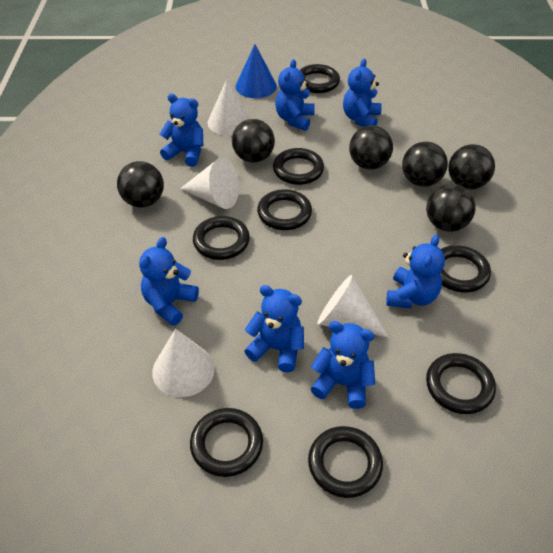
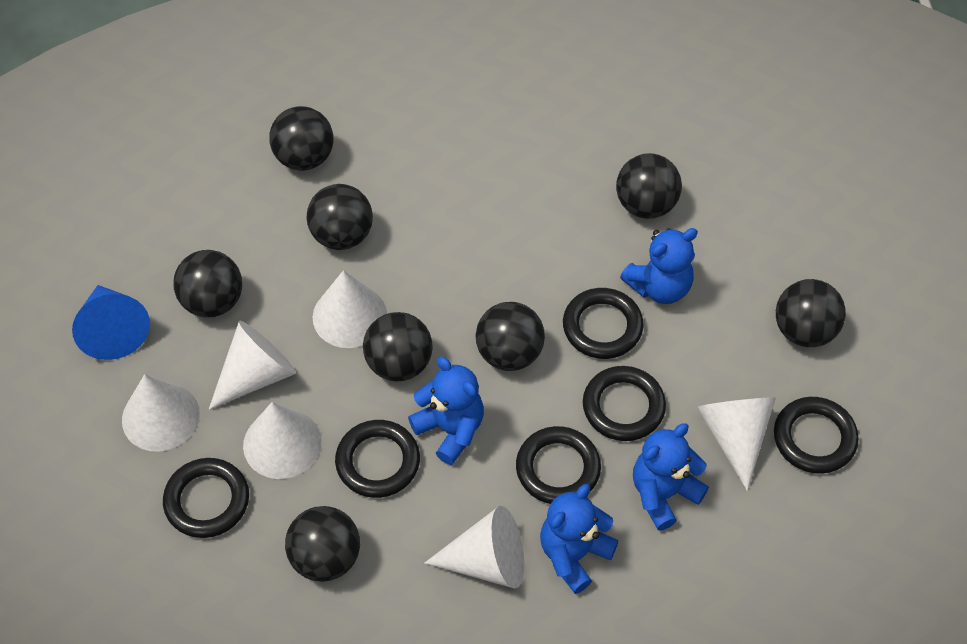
black ball: [117,161,164,208] [232,119,275,163] [349,125,393,170] [402,141,448,187] [426,184,476,232] [448,144,495,190] = 6 -> [173,250,242,318] [269,106,334,171] [285,506,360,582] [307,184,373,250] [363,312,433,381] [476,302,545,371] [616,153,682,219] [776,279,846,347] = 8
black ring: [190,408,263,477] [193,216,250,260] [257,189,312,230] [273,148,324,185] [300,64,340,93] [308,426,383,498] [426,353,496,414] [440,245,491,293] = 8 -> [163,458,249,538] [335,420,420,498] [516,426,601,504] [563,288,644,359] [583,366,666,441] [774,397,859,474] = 6
blue teddy bear: [139,237,199,326] [159,94,203,167] [244,285,304,372] [275,59,315,131] [311,321,375,409] [343,59,382,127] [386,235,445,308] = 7 -> [408,356,484,465] [540,484,618,594] [620,228,698,304] [633,423,709,531] = 4
white cone: [152,329,215,397] [180,158,239,209] [208,79,251,136] [317,275,389,337] = 4 -> [122,374,200,452] [209,321,296,410] [243,402,321,479] [313,270,387,348] [425,506,524,589] [697,397,776,491] = 6

